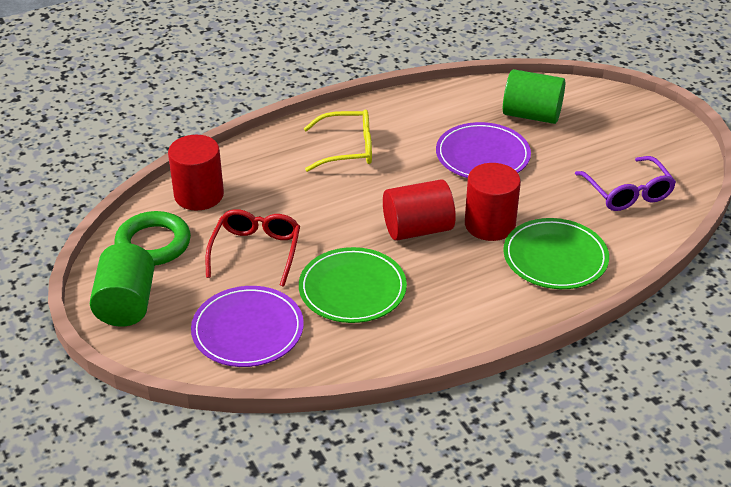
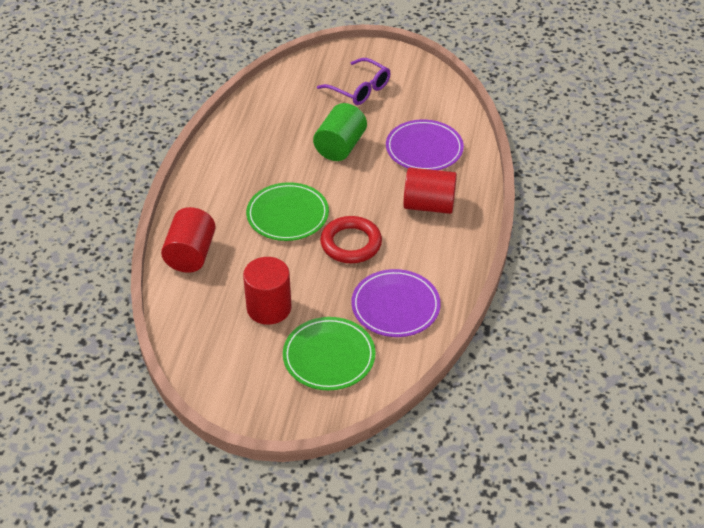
green cylinder: [90,243,155,327] [503,69,565,124] = 2 -> [313,103,367,161] = 1
green ring: [115,211,191,266] = 1 -> none = 0
red glasses: [206,209,300,287] = 1 -> none = 0
red ring: none = 0 -> [320,216,382,263] = 1
yellow glasses: [304,110,372,172] = 1 -> none = 0

